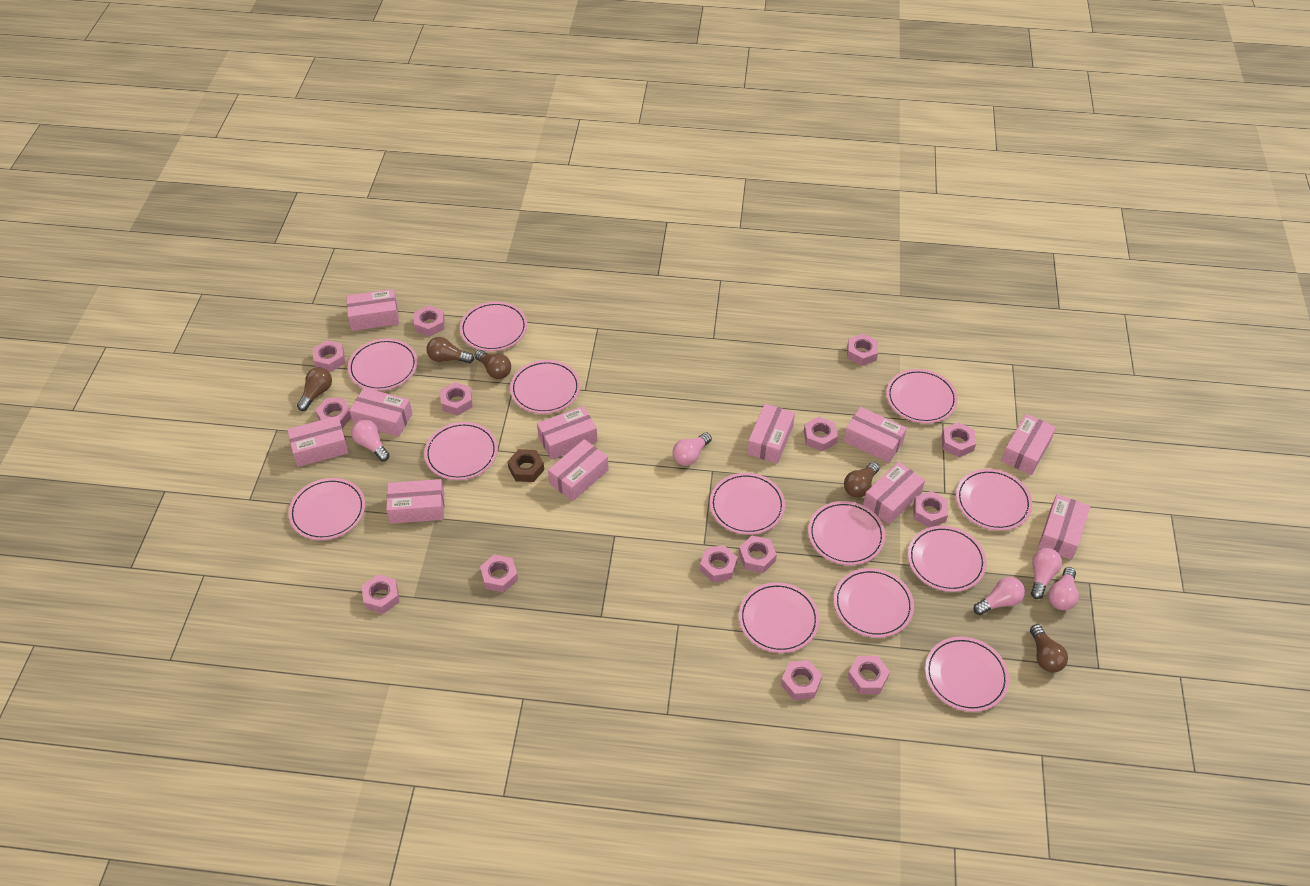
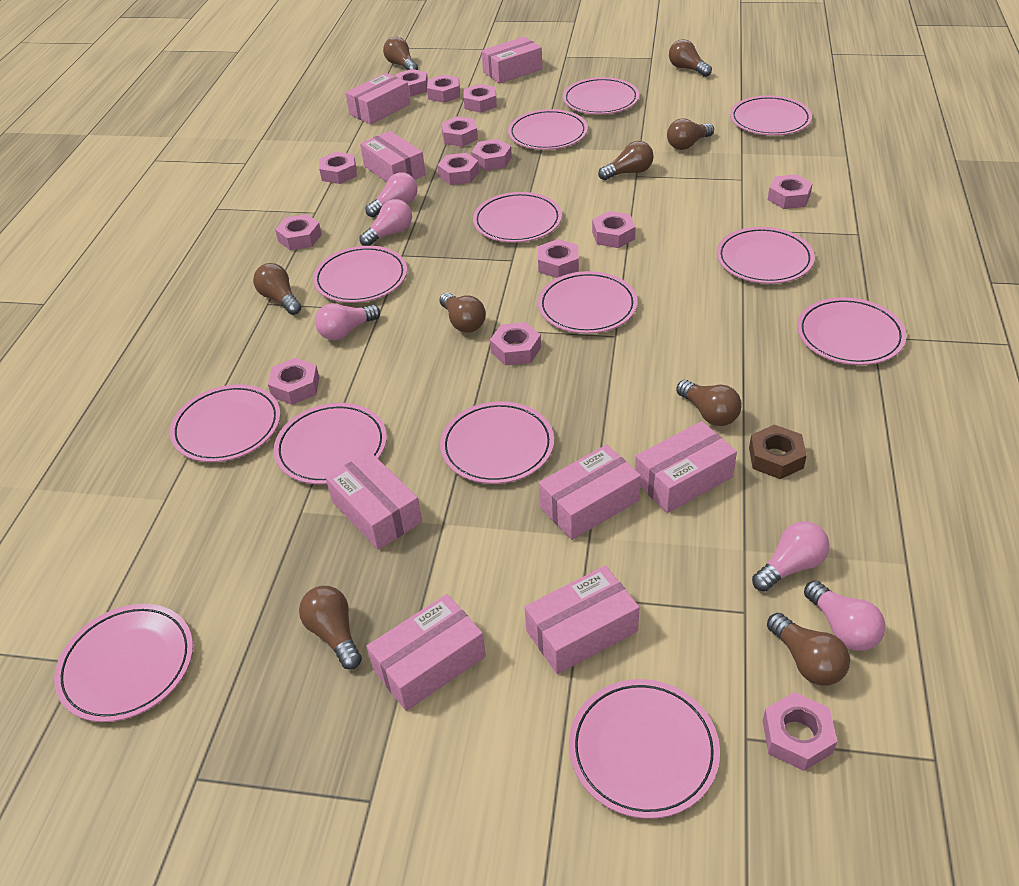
brown light bulb: [297,367,332,411] [426,337,474,364] [474,350,511,379] [844,462,879,498] [1030,624,1068,673] = 5 -> [253,263,301,315] [299,586,362,670] [383,37,418,70] [439,292,486,333] [598,141,654,180] [667,118,714,150] [669,39,712,77] [676,380,742,426] [767,613,850,686] = 9
pink box: [287,416,349,467] [346,289,399,331] [349,388,412,437] [386,479,444,524] [537,406,598,460] [548,439,609,501] [747,404,795,464] [844,407,907,463] [863,462,925,524] [1001,414,1056,475] [1038,494,1090,560] = 11 -> [325,451,422,550] [346,73,411,124] [360,131,426,182] [366,594,486,711] [482,36,542,84] [525,566,640,674] [539,445,641,540] [635,421,737,513] = 8

